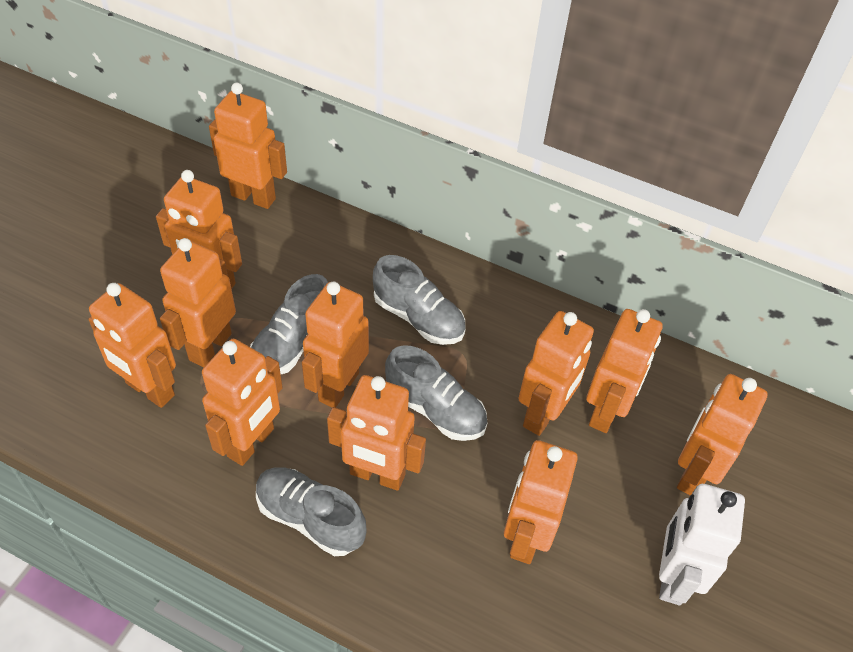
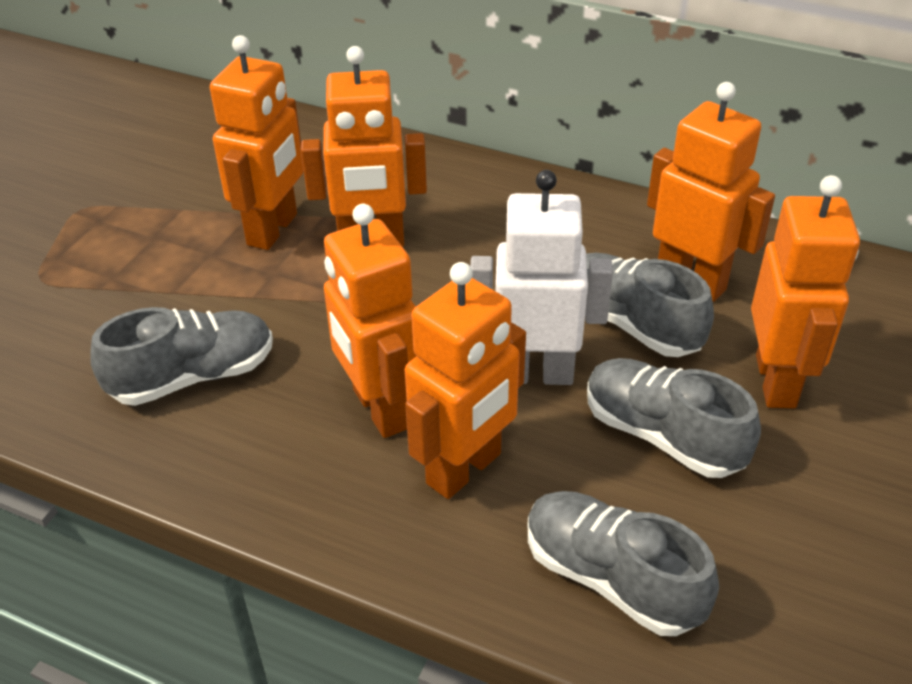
orange robot: [88,283,176,408] [156,170,242,289] [160,238,236,367] [202,339,283,466] [209,83,287,209] [302,282,369,407] [327,375,426,491] [504,440,578,564] [518,311,594,436] [586,309,663,433] [677,374,768,496] = 11 -> [210,35,303,250] [301,46,427,247] [324,204,416,438] [405,262,526,499] [647,82,775,302] [751,175,860,409] = 6

